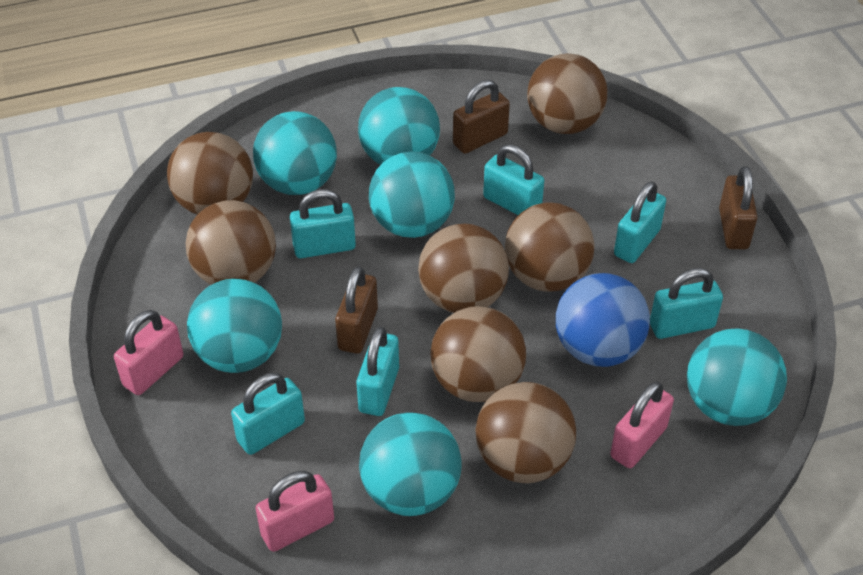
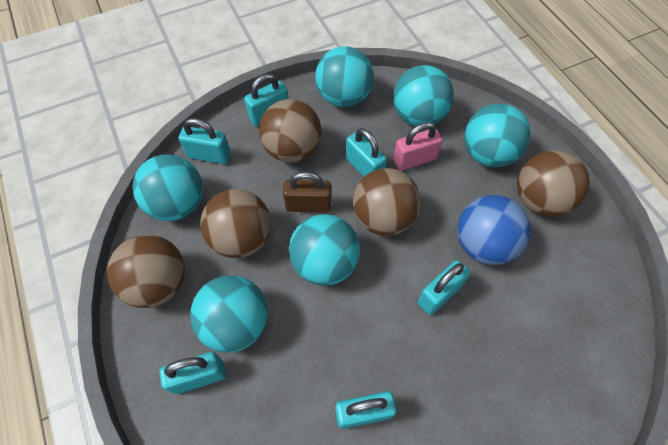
brown ball: [167,132,253,214] [186,200,276,285] [418,224,509,313] [430,306,526,402] [475,382,576,483] [505,202,595,292] [527,53,607,134] = 7 -> [107,235,185,308] [200,189,271,258] [259,99,322,163] [353,168,421,236] [517,150,590,217] = 5
brown padlock: [335,266,378,354] [453,80,510,154] [719,166,758,249] = 3 -> [283,171,331,213] = 1
pink padlock: [114,310,183,395] [256,471,334,552] [610,381,674,468] = 3 -> [393,122,443,171] = 1

